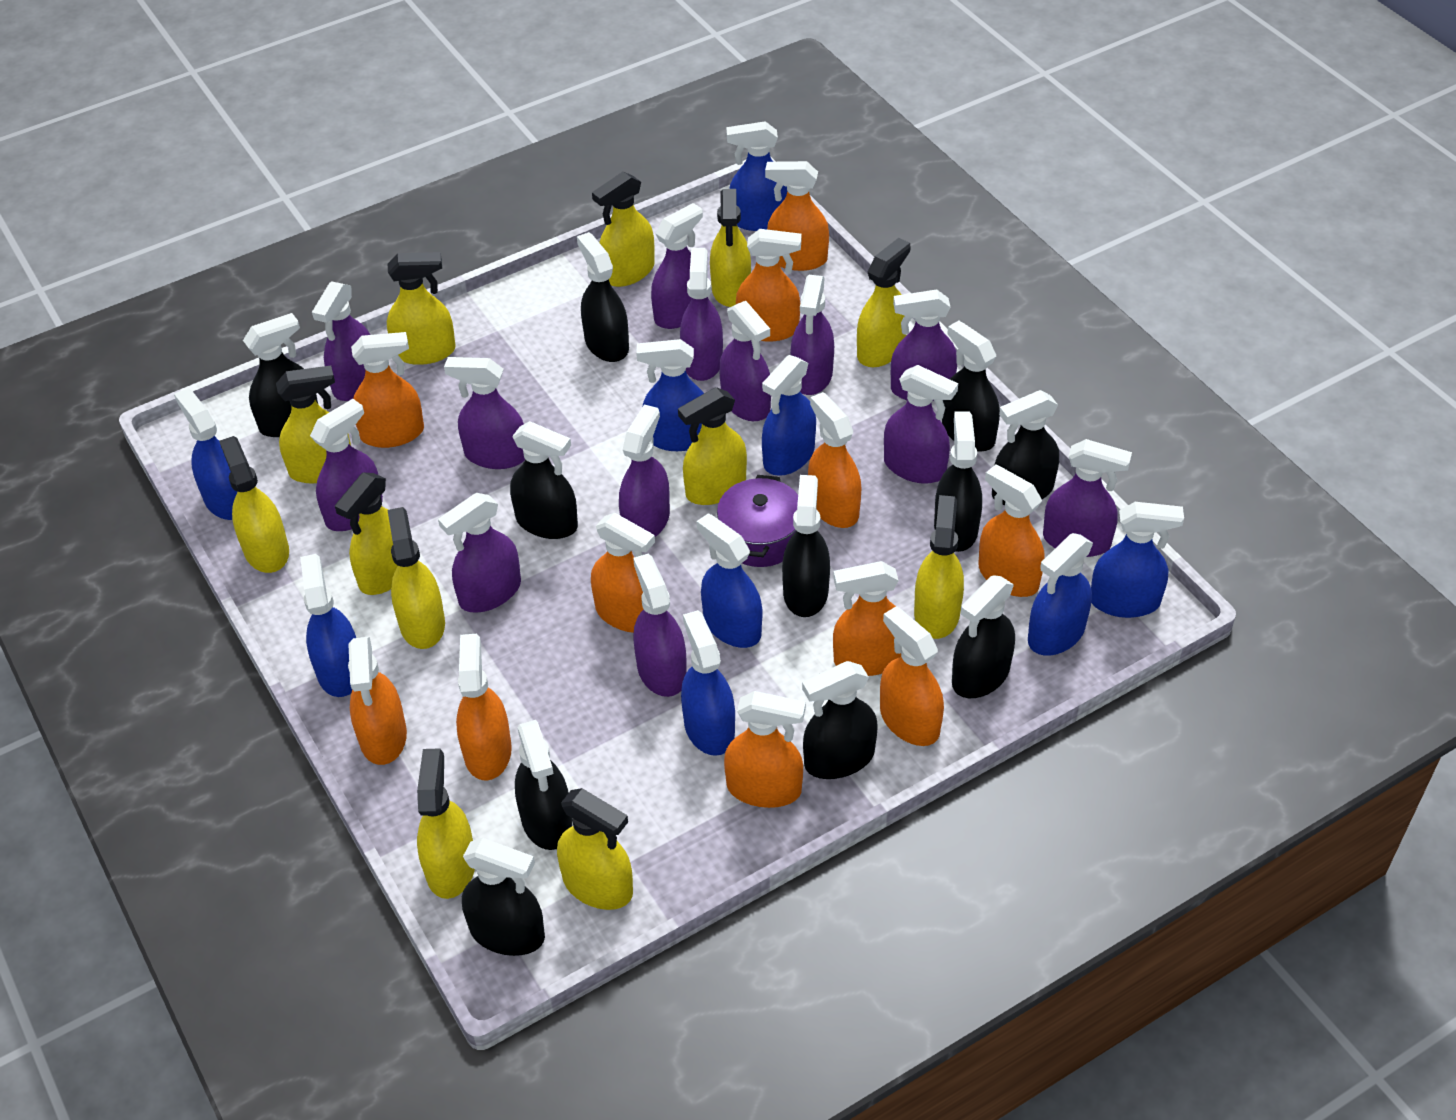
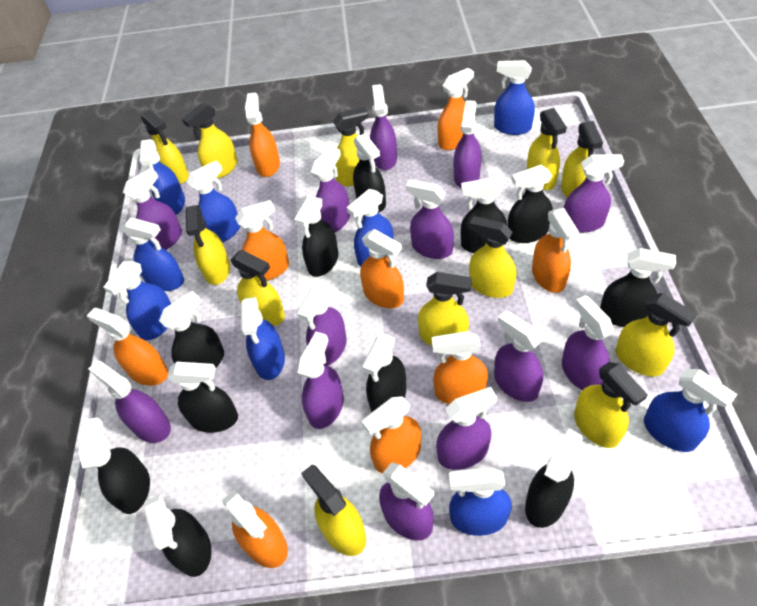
orange spray bottle: [348,636,407,765] [351,332,424,448] [456,634,512,780] [591,513,655,633] [724,691,806,808] [736,229,801,341] [765,161,829,271] [808,392,861,528] [833,561,901,676] [880,606,944,746] [978,465,1045,597] = 11 -> [87,308,168,386] [223,490,288,568] [235,200,289,281] [245,93,280,177] [360,229,404,308] [362,396,421,473] [432,331,488,404] [437,68,474,150] [532,208,580,293] = 9
purple pot: [717,475,798,567] = 1 -> none = 0

